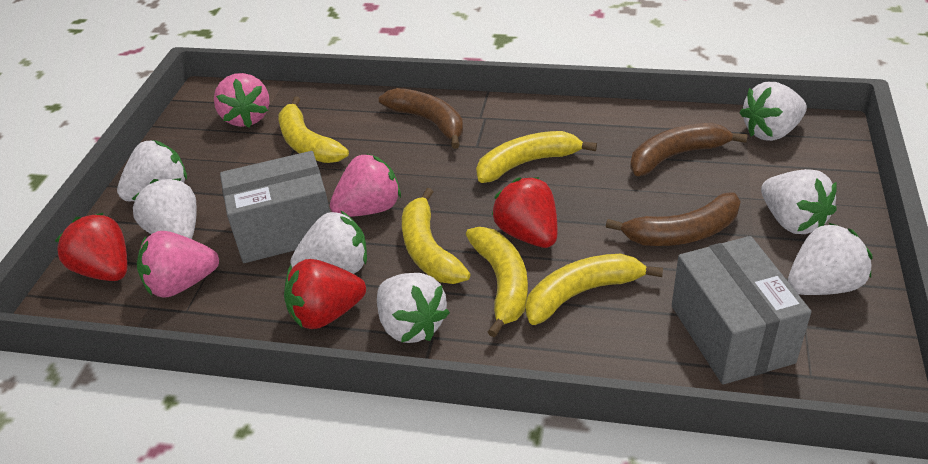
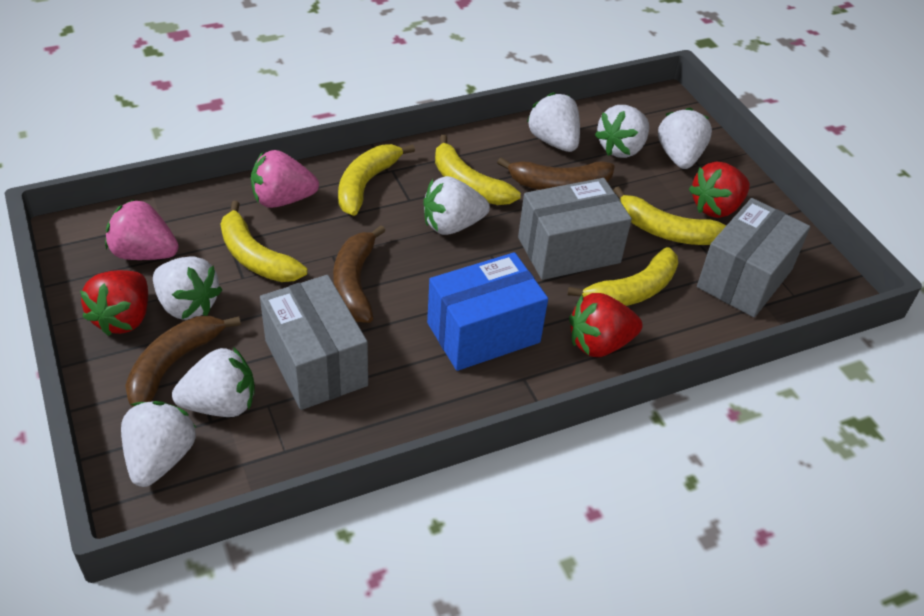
blue box: none = 0 -> [427,252,548,371] = 1
grey box: [220,151,330,263] [672,236,811,385] = 2 -> [260,275,368,410] [518,178,632,280] [697,198,810,317] = 3
pink strawberry: [137,231,219,298] [214,73,270,127] [330,153,401,217] = 3 -> [105,199,179,260] [251,150,319,208] = 2

